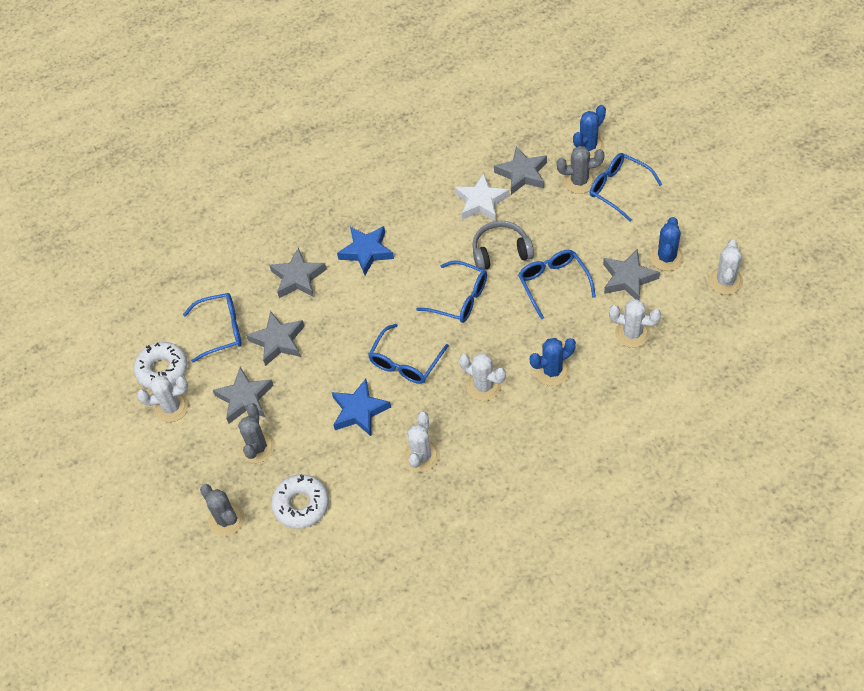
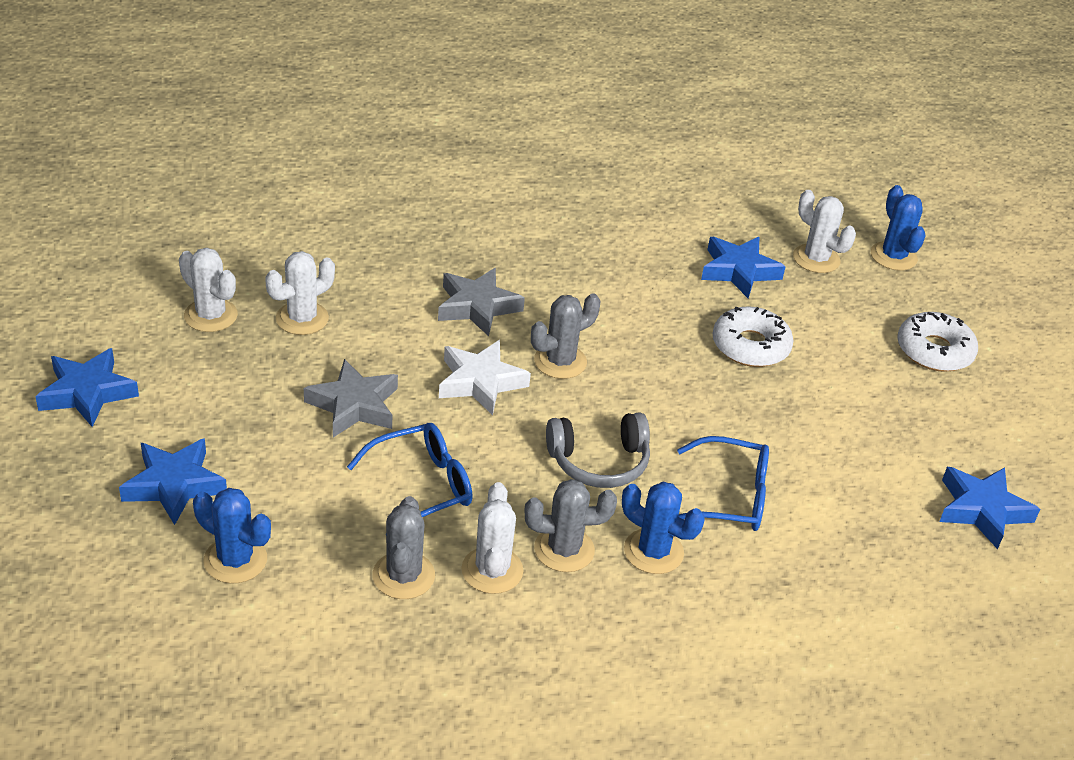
blue glasses: [183,293,242,363] [368,324,449,384] [416,261,487,323] [518,250,596,319] [590,153,662,222] = 5 -> [347,423,472,517] [677,436,769,531] = 2
blue star: [332,379,391,436] [337,226,394,275] = 2 -> [35,348,139,427] [119,438,227,525] [701,237,786,298] [939,467,1040,549] = 4
grey star: [213,367,274,424] [246,311,305,366] [269,247,327,298] [494,146,547,195] [603,249,660,300] = 5 -> [304,359,398,438] [438,268,525,336] = 2
white cactus: [137,376,189,422] [404,412,440,472] [459,353,506,401] [609,299,661,348] [709,240,743,295] = 5 -> [179,248,238,332] [265,251,335,335] [461,482,523,594] [793,190,856,273] = 4

